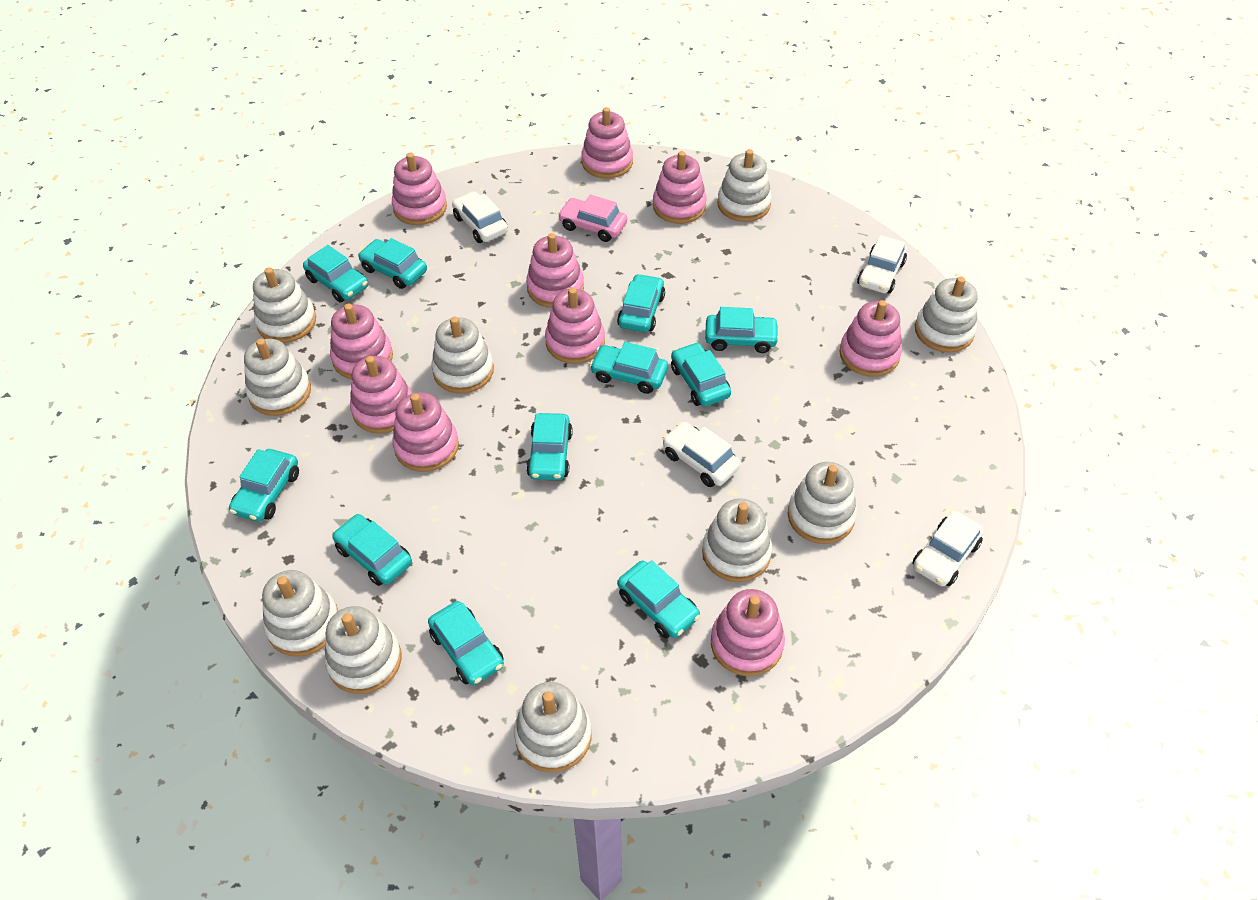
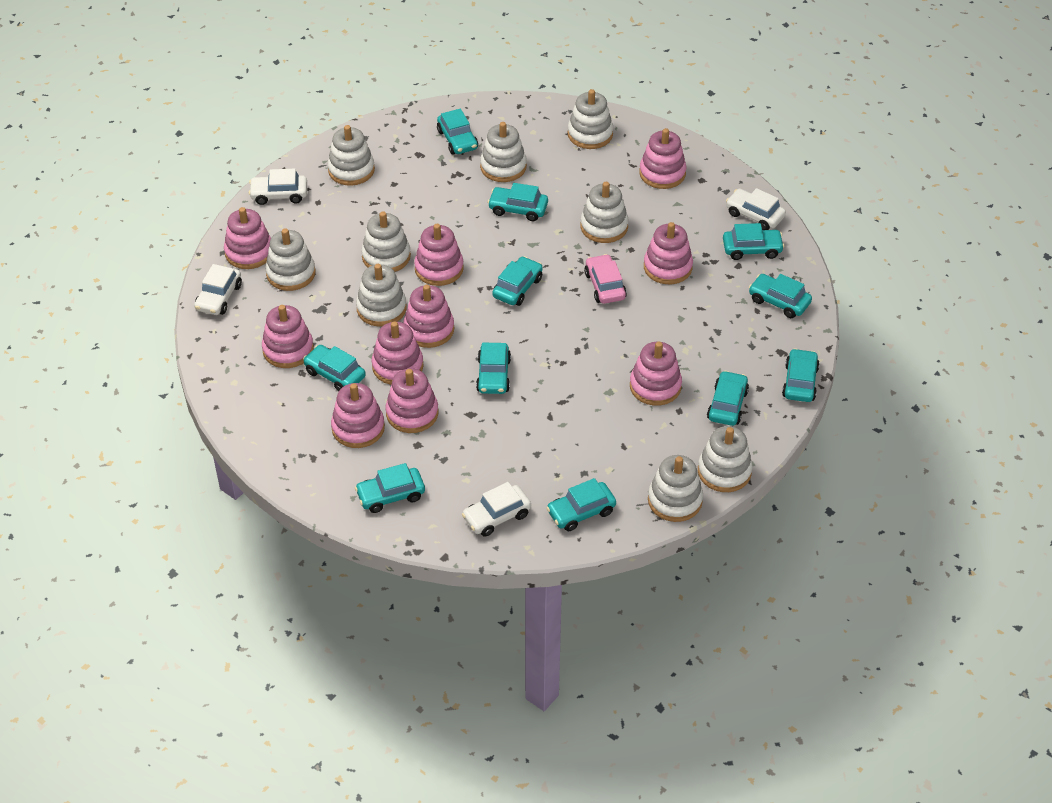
white stacking toy: [244,338,311,416] [253,267,316,343] [262,570,338,657] [324,606,401,694] [432,317,494,393] [514,682,592,772] [702,498,772,582] [717,149,772,222] [788,462,857,544] [915,276,978,352] = 10 -> [265,228,315,291] [328,125,375,186] [356,264,406,327] [361,211,411,272] [480,122,527,182] [568,89,613,149] [580,182,629,243] [648,455,703,522] [698,426,753,492] = 9

